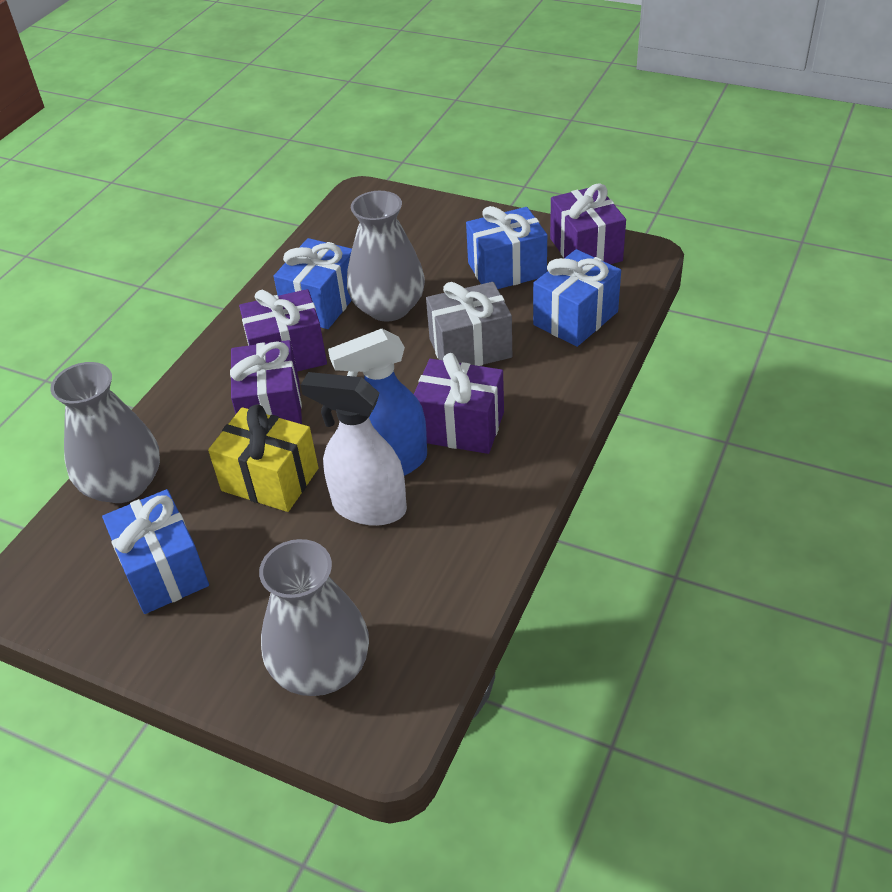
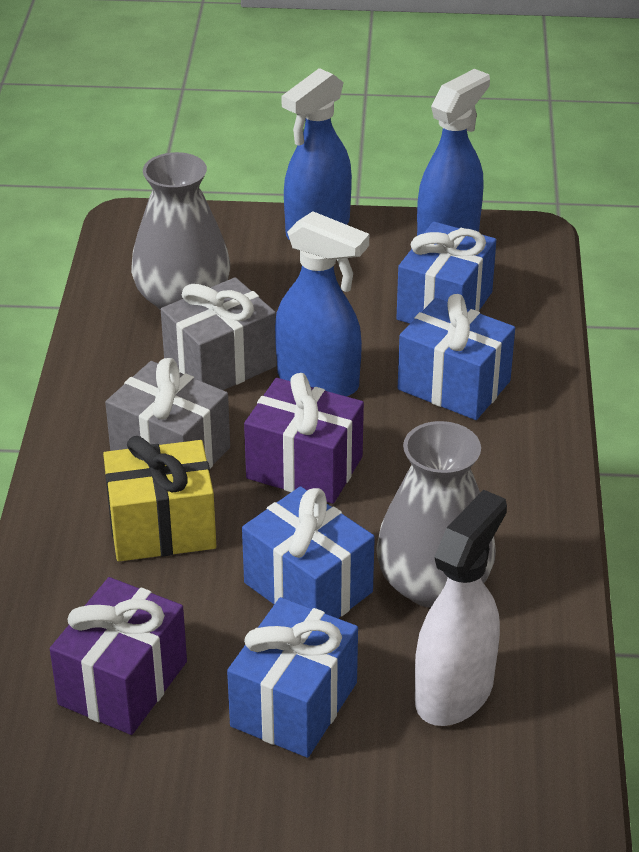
blue spray bottle: [328,328,427,476] = 1 -> [275,211,369,397] [281,68,352,240] [417,69,490,236] = 3
grey gift: [426,282,512,366] = 1 -> [105,358,230,469] [161,277,277,390] = 2
grey vase: [50,362,160,503] [259,539,369,696] [347,191,425,322] = 3 -> [131,152,230,310] [376,421,496,608] = 2
purple gift: [230,340,302,424] [239,289,327,372] [414,353,504,454] [550,183,626,264] = 4 -> [50,577,187,735] [244,373,364,504] = 2

